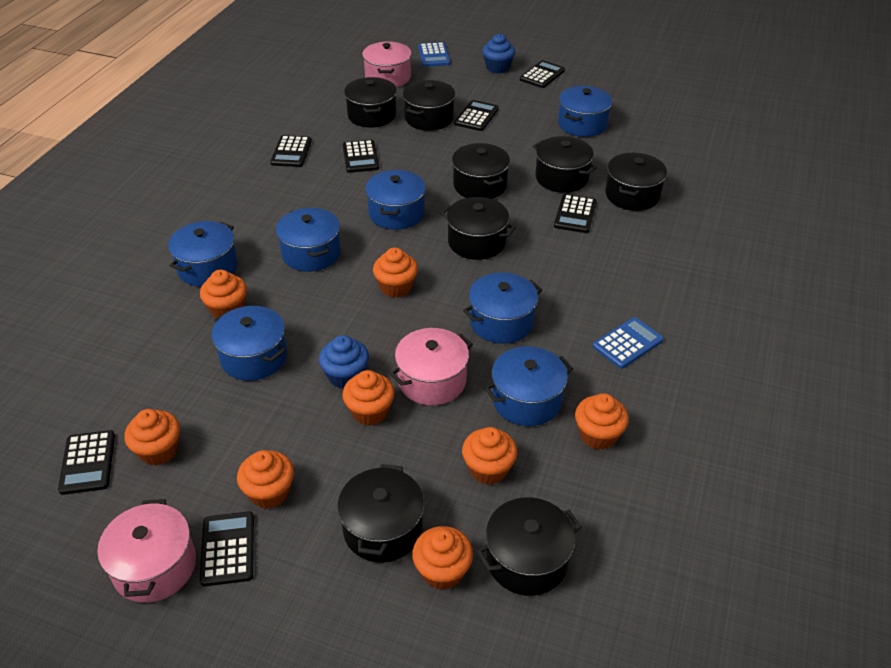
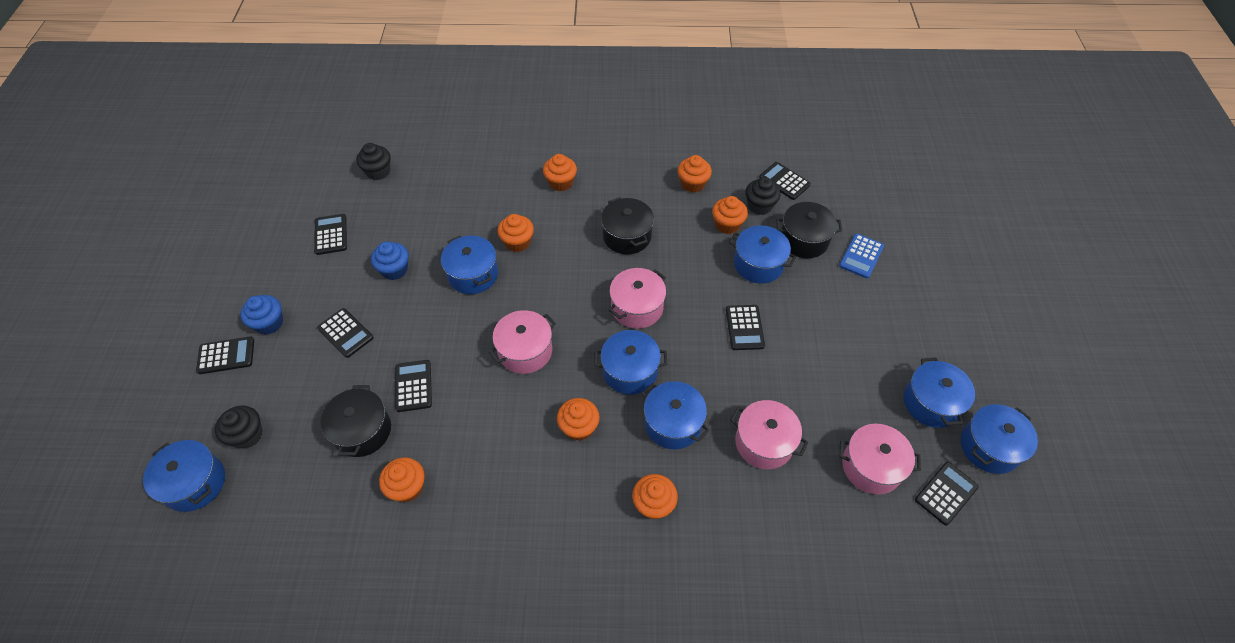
black cupcake: none = 0 -> [215,405,263,449] [356,143,391,180] [745,177,781,215] = 3
black pot: [337,464,424,563] [344,77,397,128] [403,80,455,131] [440,197,516,260] [452,143,510,199] [477,497,582,596] [533,136,597,193] [605,153,667,211] = 8 -> [320,385,391,457] [601,197,654,255] [776,202,843,258] = 3
blue calculator: [418,42,450,67] [593,317,664,369] = 2 -> [839,233,884,278] = 1
orange cupcake: [124,409,180,466] [200,270,247,318] [237,450,294,509] [342,370,395,426] [373,248,418,298] [412,526,473,590] [462,427,517,485] [575,393,629,450] = 8 -> [379,457,425,502] [497,214,534,252] [543,154,577,191] [557,398,600,441] [632,474,678,520] [678,155,712,193] [712,196,748,234] = 7
pink pot: [97,499,196,603] [362,41,412,87] [390,328,473,405] = 3 -> [489,310,556,374] [609,268,666,329] [730,400,809,469] [840,424,921,495] = 4

